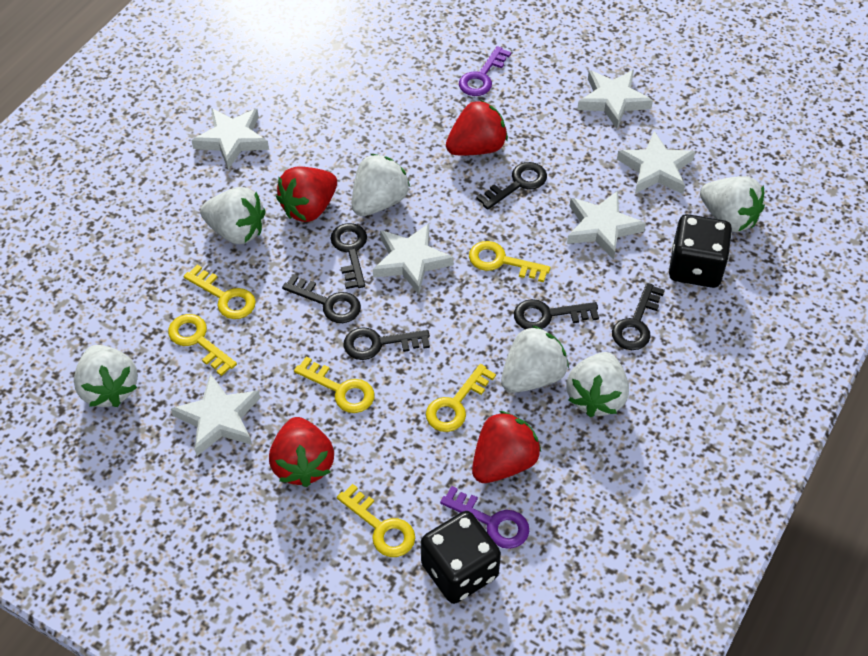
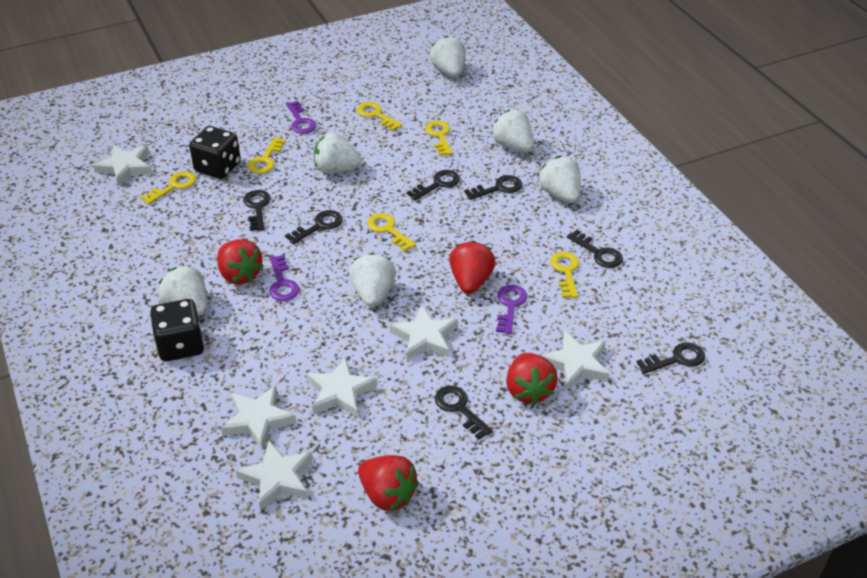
black key: [282,274,361,323] [330,223,367,289] [344,327,430,360] [476,162,547,210] [514,299,599,329] [612,283,665,350] = 6 -> [243,190,271,231] [285,210,343,244] [406,170,460,201] [435,386,493,440] [464,175,522,200] [567,230,623,268] [636,342,705,374] = 7
purple key: [440,486,529,549] [459,46,511,96] = 2 -> [269,255,300,301] [286,101,316,134] [496,285,527,334] = 3

